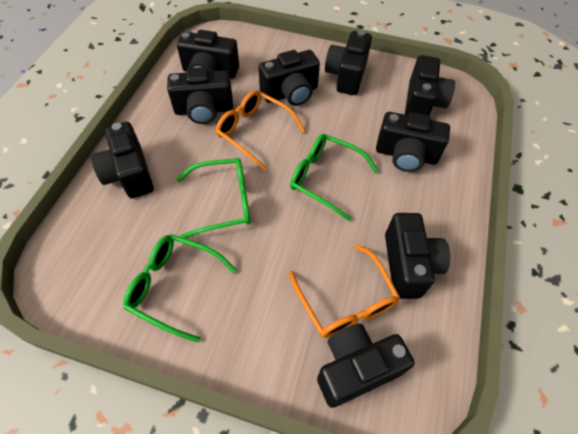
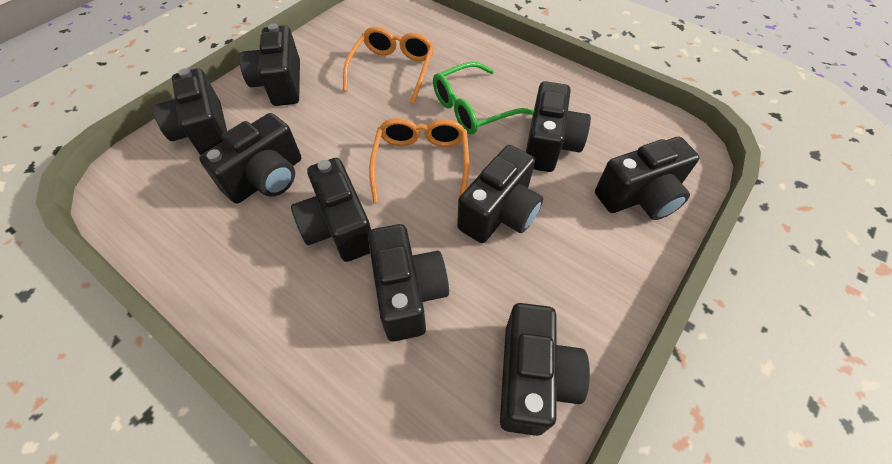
green glasses: [123,234,237,343] [176,158,251,238] [290,134,379,221] = 3 -> [433,62,534,135] = 1

